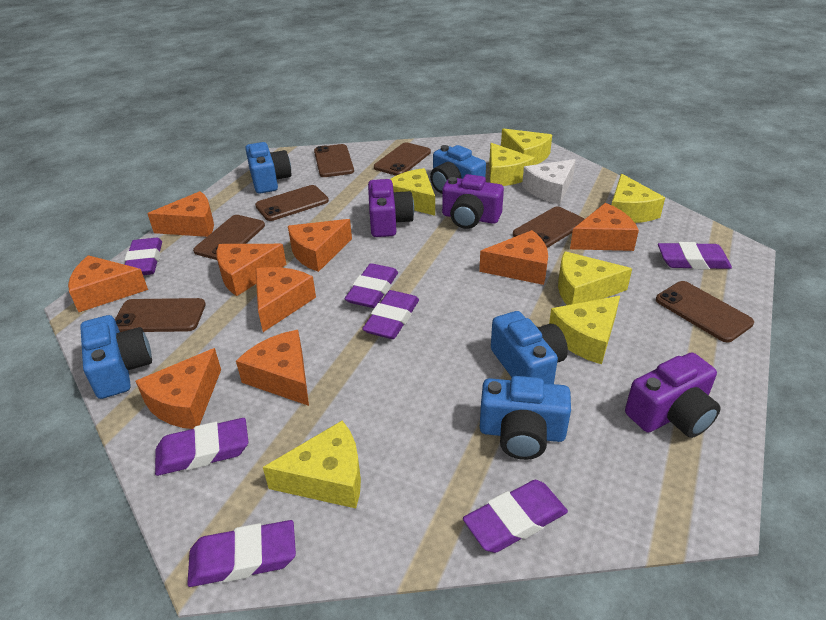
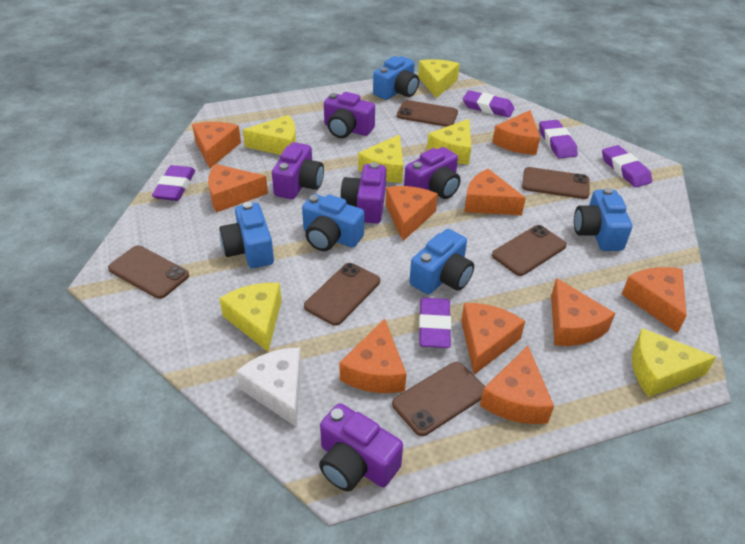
brown phone: [115,298,206,332] [193,215,265,260] [255,185,329,221] [314,144,354,177] [374,142,431,176] [513,206,584,248] [656,281,754,342] = 7 -> [108,245,189,299] [304,263,380,326] [392,362,485,436] [397,100,458,127] [492,225,567,276] [522,167,589,199] = 6
orange cheese: [68,255,148,312] [136,348,221,429] [147,191,214,237] [216,244,287,296] [236,330,309,406] [255,267,316,332] [288,219,352,272] [479,230,548,285] [570,203,639,251] = 9 -> [192,122,241,169] [208,164,268,213] [339,319,407,393] [385,186,438,241] [461,303,525,375] [464,169,526,215] [480,346,554,424] [492,110,540,155] [551,278,615,346] [622,267,687,333] = 10
purple camera: [368,179,414,237] [442,174,504,229] [625,352,721,438] = 3 -> [272,142,324,199] [319,403,403,491] [324,92,375,138] [340,162,386,223] [404,147,460,199] = 5
purple eraser: [124,238,162,275] [155,418,248,476] [187,520,296,587] [345,263,398,308] [362,290,419,339] [463,480,568,553] [658,242,732,270] = 7 -> [152,165,195,201] [419,298,451,348] [463,90,515,118] [539,120,578,159] [602,145,652,188] = 5
yellow cheese: [263,421,361,508] [390,168,435,216] [489,143,535,186] [501,128,552,165] [549,296,620,364] [558,251,632,305] [611,174,665,223] = 7 -> [219,283,282,352] [243,115,296,155] [358,135,403,183] [418,59,460,98] [427,119,471,165] [632,328,716,397] = 6

